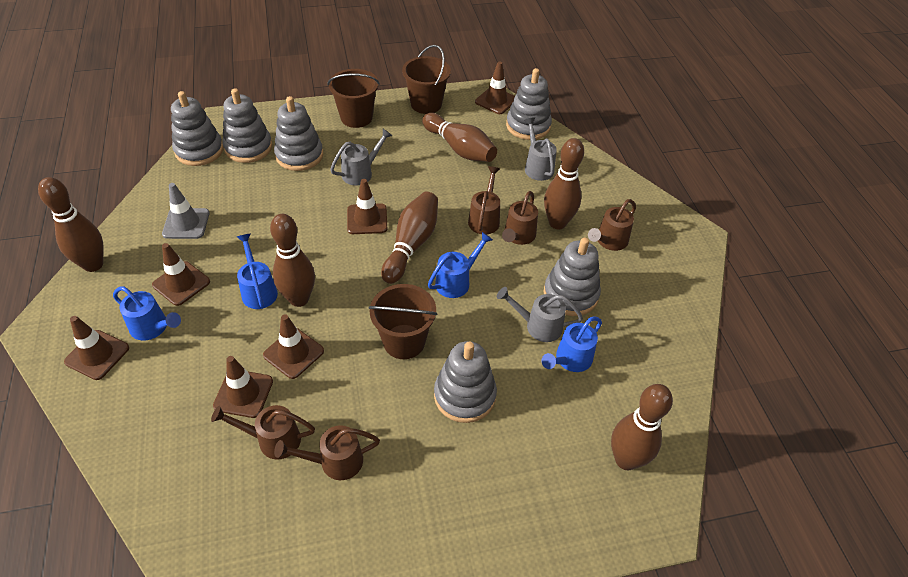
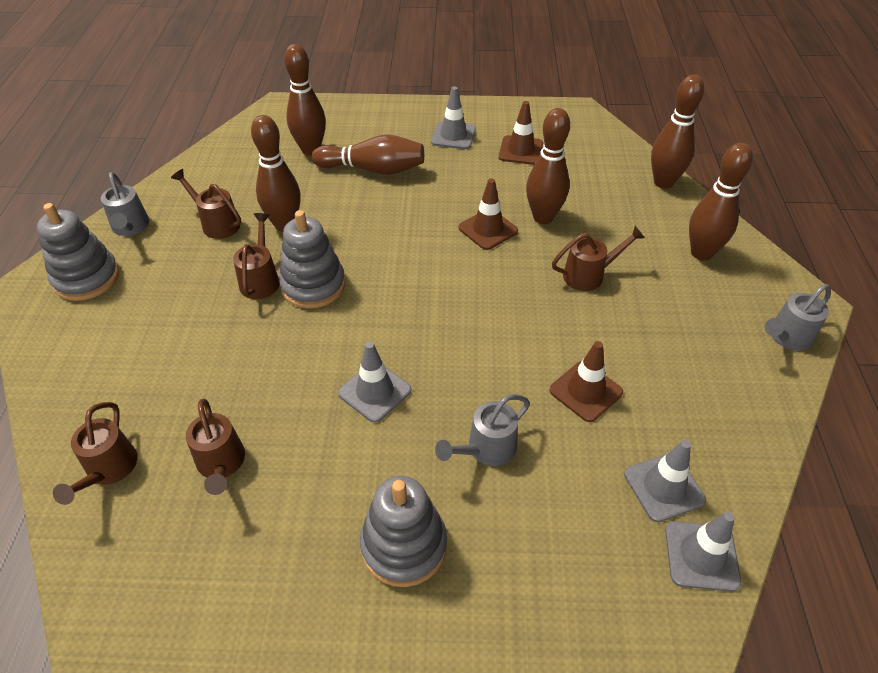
blue watering can: [113,286,181,341] [237,234,278,309] [428,232,493,298] [541,316,602,372] = 4 -> none = 0
brown bucket: [328,69,380,128] [369,284,438,359] [402,45,451,114] = 3 -> none = 0
brown traffic cone: [64,316,129,380] [152,243,210,306] [213,356,273,418] [263,314,324,379] [347,179,387,234] [475,61,515,114] = 6 -> [459,178,518,250] [499,101,543,165] [549,341,623,422] = 3
grey stacking toy: [171,91,223,166] [222,88,272,163] [274,96,323,171] [434,341,497,423] [506,68,552,140] [543,238,601,316] = 6 -> [37,203,119,301] [279,210,345,308] [360,476,447,587] = 3
grey traffic cone: [162,183,210,239] = 1 -> [338,342,412,423] [431,86,476,149] [624,440,706,522] [665,512,741,592] = 4

